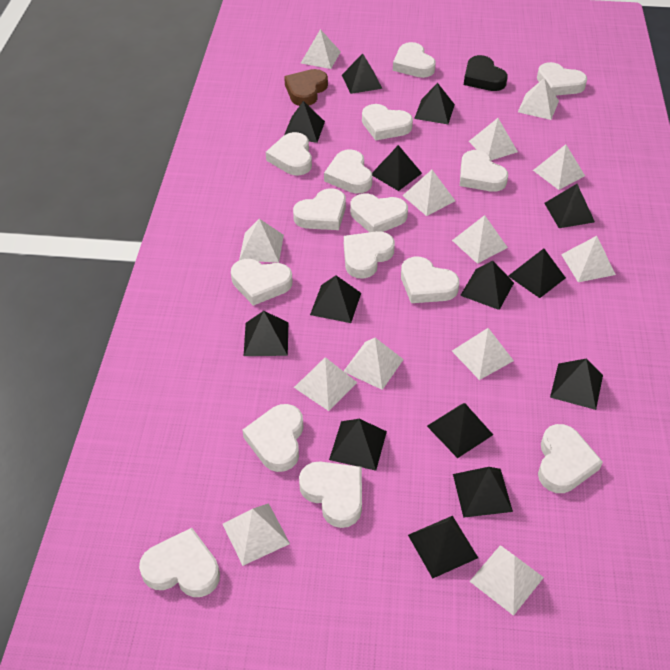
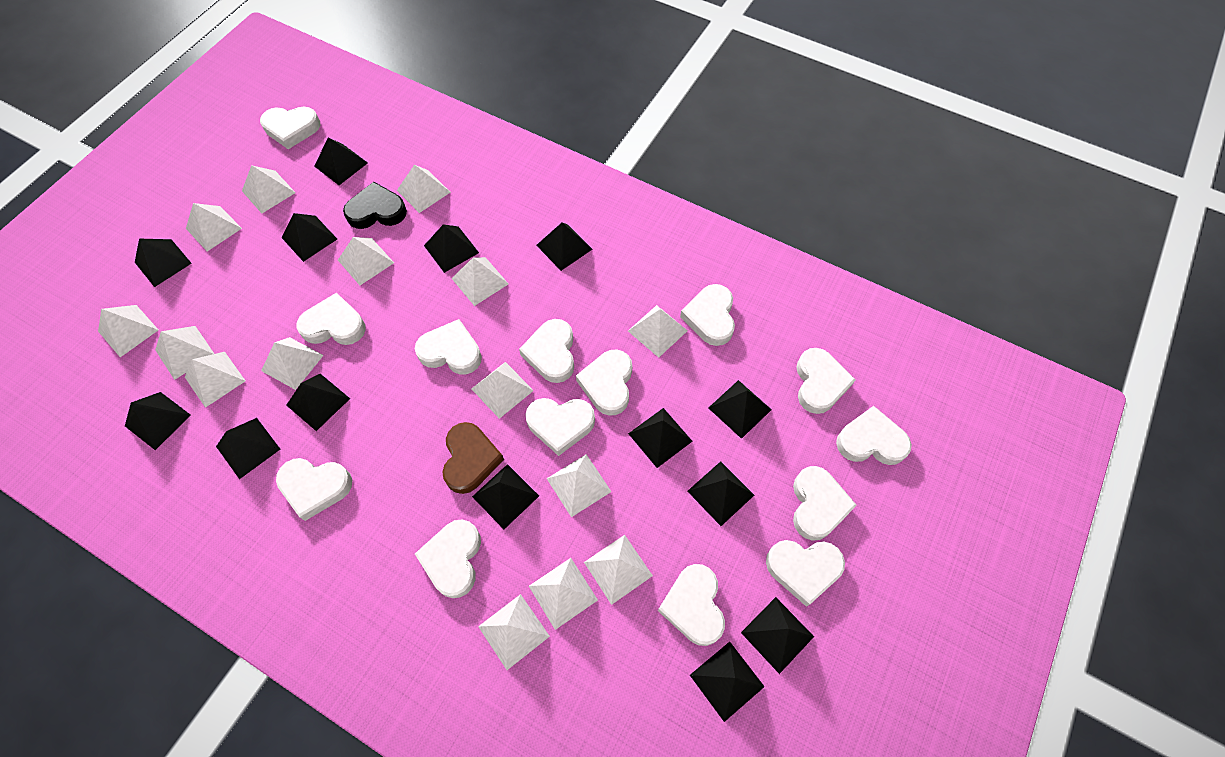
white heart: [139,528,220,597] [231,259,292,306] [242,404,304,472] [266,132,312,176] [293,188,346,230] [299,461,362,528] [324,149,373,194] [344,231,395,279] [350,193,408,232] [362,104,413,141] [393,42,436,78] [401,257,460,303] [460,150,508,192] [537,62,587,96] [538,424,603,493] = 15 -> [260,107,320,149] [276,458,352,521] [296,293,366,345] [415,319,482,375] [415,519,481,598] [519,319,574,383] [525,398,595,456] [576,349,632,416] [658,564,725,646] [680,284,735,346] [766,540,845,607] [793,466,857,541] [796,348,856,414] [836,406,912,465] = 14
white pyramid: [223,503,290,566] [239,219,284,263] [294,357,358,411] [301,29,341,69] [344,338,404,390] [402,170,455,216] [452,215,508,264] [452,328,514,380] [469,118,518,160] [469,545,544,616] [518,78,559,120] [533,144,585,190] [561,236,616,282] = 13 -> [98,305,158,357] [155,326,214,380] [185,352,245,408] [186,203,242,251] [242,165,296,213] [261,337,324,390] [338,237,394,285] [397,165,451,213] [451,257,508,306] [471,362,534,419] [478,594,550,670] [529,558,598,630] [547,454,612,517] [584,535,653,605] [628,305,688,358] = 15

